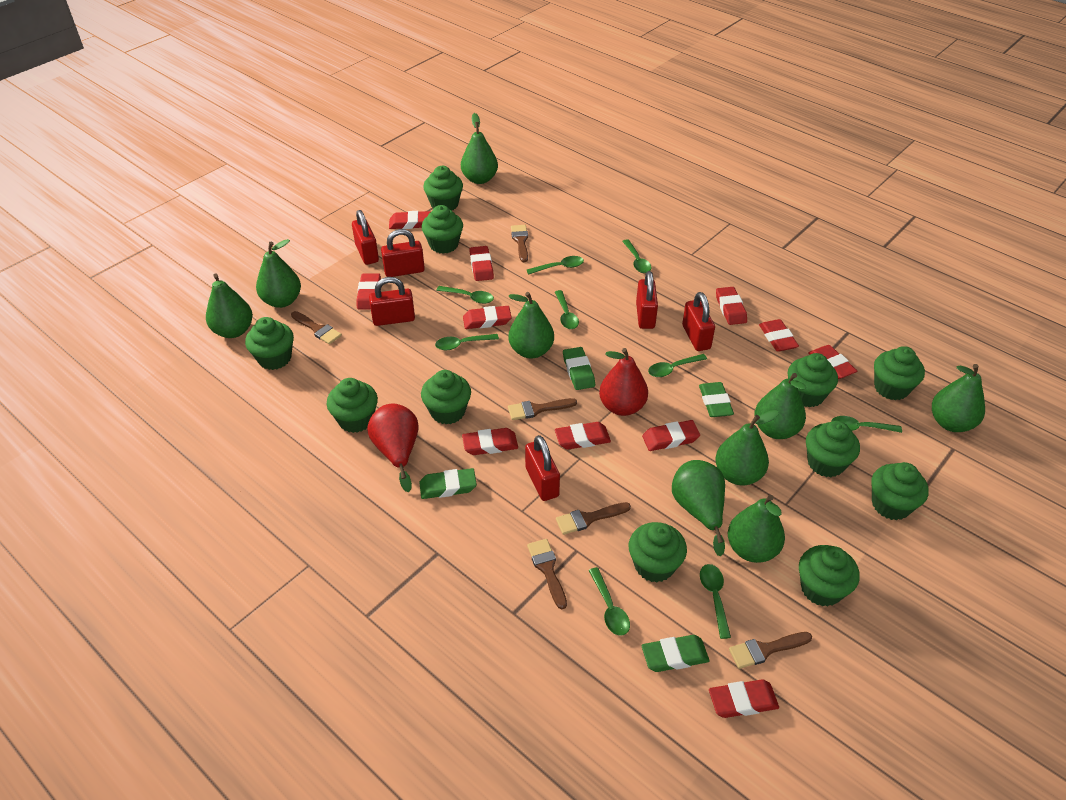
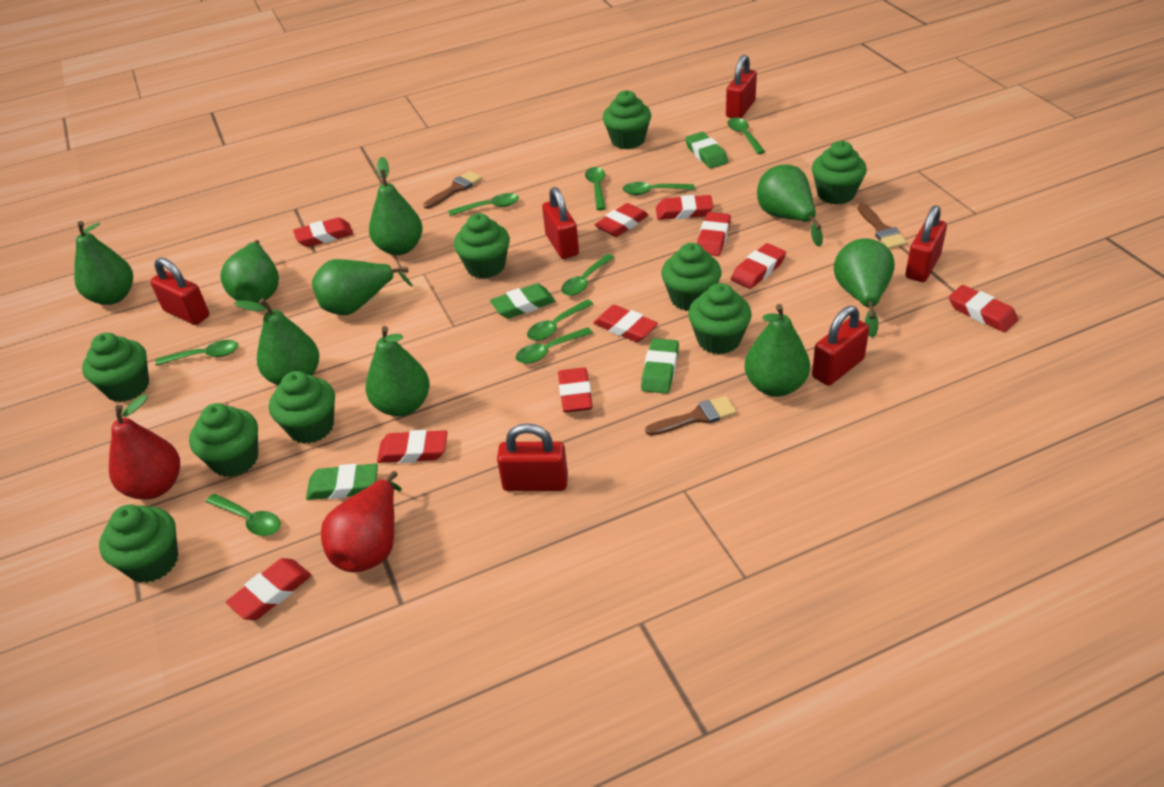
brown brush: [291,311,342,344] [508,398,577,420] [511,225,528,263] [527,539,567,609] [556,502,631,535] [729,632,812,669] = 6 -> [423,171,482,209] [645,396,737,436] [857,203,908,249] = 3
green cupcake: [245,317,294,370] [327,378,378,433] [421,370,471,425] [422,205,463,254] [423,166,463,211] [629,522,687,582] [788,353,838,407] [799,545,859,607] [806,421,860,477] [871,462,929,520] [874,346,925,400] = 11 -> [82,333,149,402] [99,505,178,583] [189,403,258,477] [269,371,335,444] [454,213,510,279] [603,90,651,149] [661,243,722,311] [688,283,752,354] [812,141,867,205] = 9
red eraser: [356,273,381,310] [389,211,431,229] [462,428,518,455] [463,306,512,329] [469,246,494,281] [555,422,611,450] [642,420,700,451] [709,679,779,718] [716,287,747,325] [759,319,799,352] [808,345,857,379] = 11 -> [226,558,311,620] [293,217,353,247] [377,430,447,463] [558,367,593,413] [593,305,658,342] [595,203,648,237] [656,195,713,220] [697,212,731,256] [731,243,786,289] [949,285,1018,332] = 10

